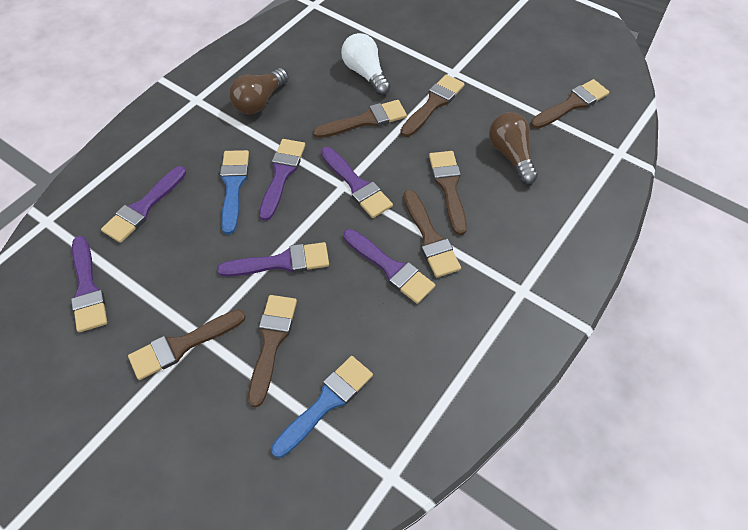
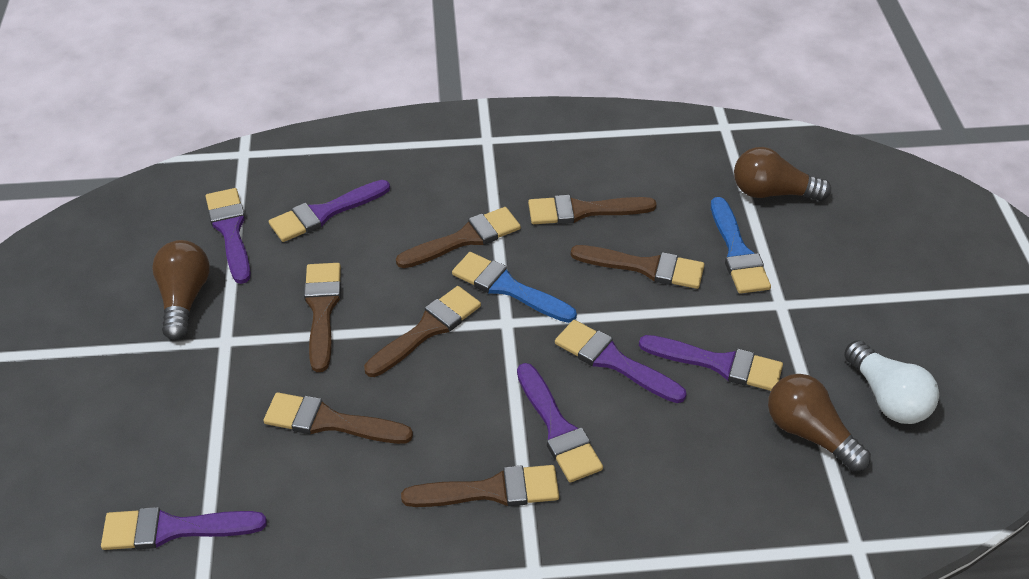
brown light bulb: [229,68,289,114] [489,112,538,185] = 2 -> [152,240,210,340] [734,147,831,201] [768,374,871,472] = 3

